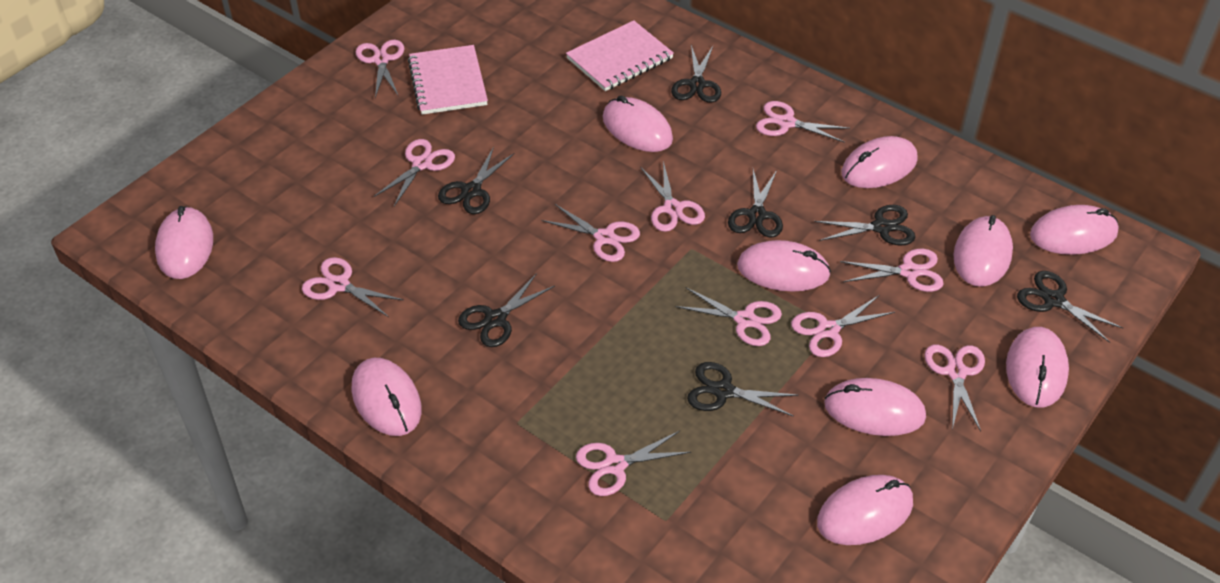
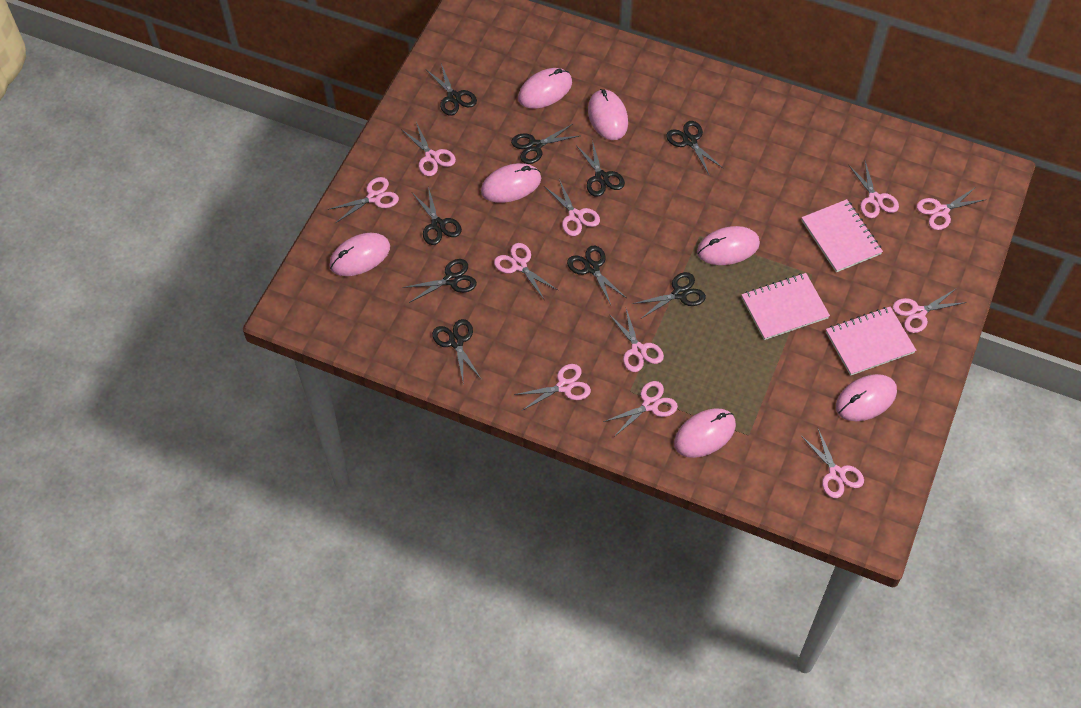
black scissors: [438,147,514,214] [458,273,555,347] [671,45,721,103] [687,362,799,417] [728,169,783,238] [814,205,915,245] [1017,271,1123,343] = 7 -> [403,259,477,303] [412,187,462,245] [427,64,477,115] [432,319,482,381] [511,124,579,164] [567,246,626,305] [576,140,625,197] [632,272,706,318] [666,121,724,174] = 9
pink mouse: [155,206,213,279] [352,358,422,436] [603,95,673,152] [737,240,831,292] [817,475,913,545] [824,378,926,436] [841,136,918,188] [953,215,1013,287] [1006,327,1069,407] [1030,205,1119,255] = 10 -> [330,233,390,276] [481,163,541,203] [518,68,572,109] [588,89,628,140] [674,408,736,458] [697,226,760,265] [836,374,897,421] = 7
pink notebook: [408,45,488,115] [566,20,674,91] = 2 -> [742,273,830,340] [802,199,883,272] [826,307,916,376] = 3

